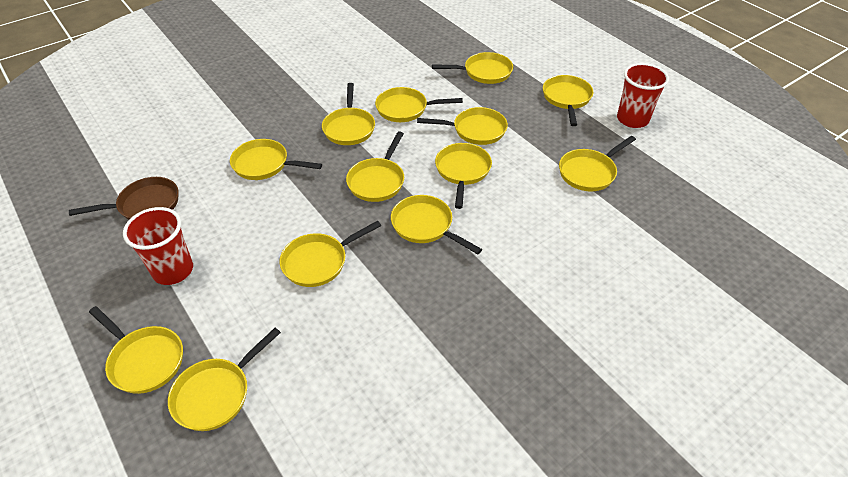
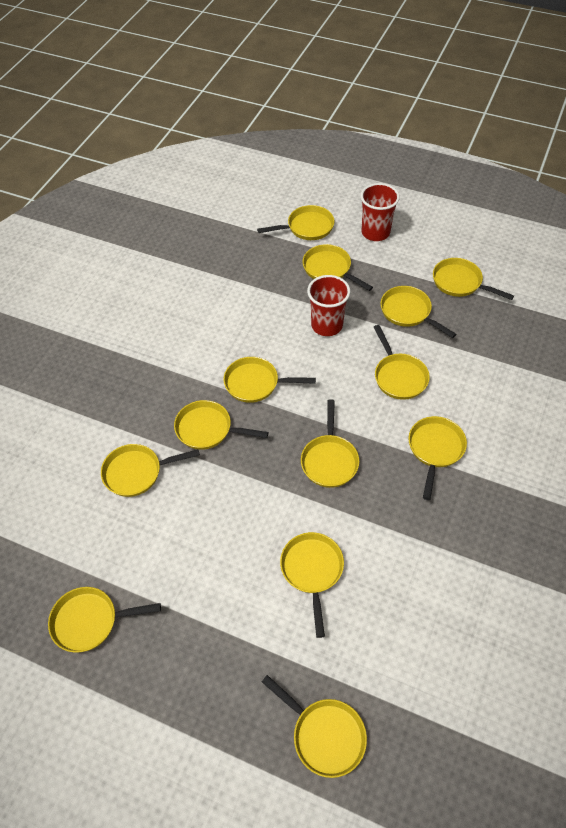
brown pan: [69,177,179,220] = 1 -> none = 0

